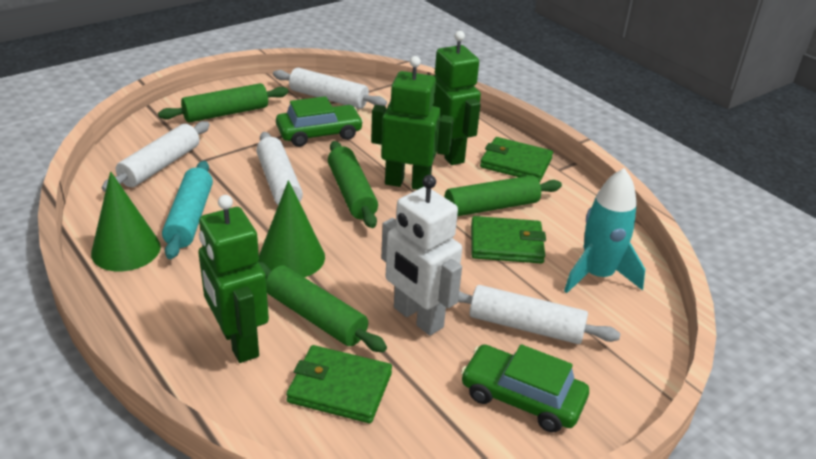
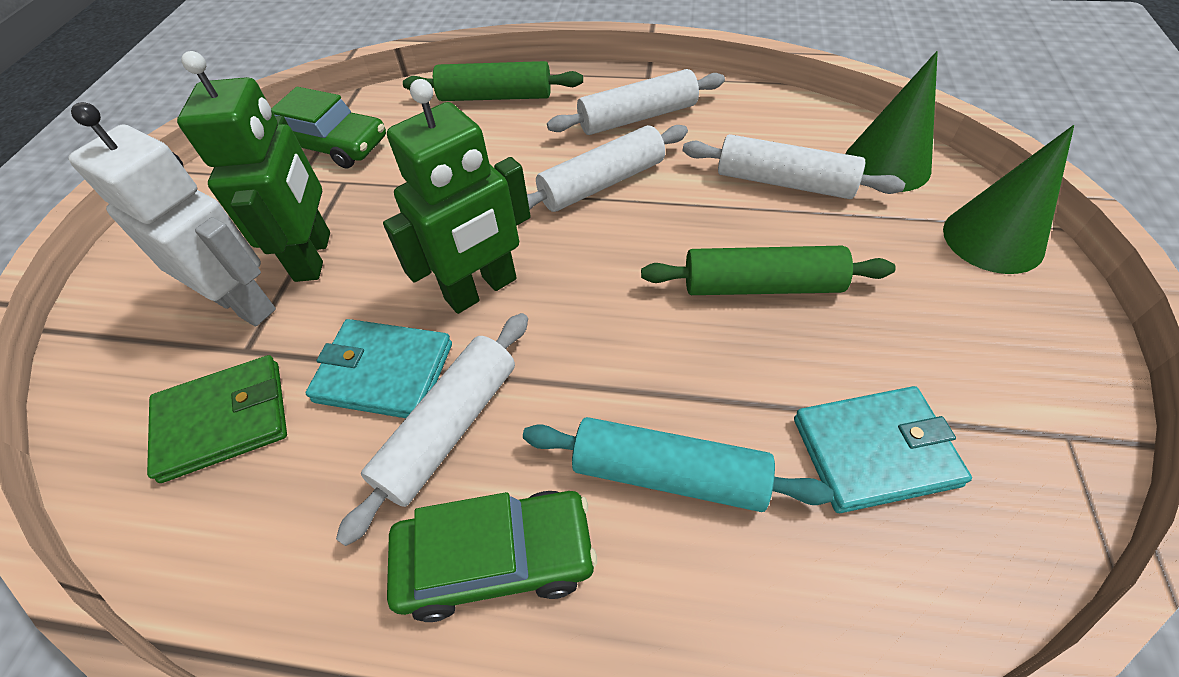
green robot: [198,195,269,363] [371,56,454,190] [433,31,481,165] = 3 -> [177,51,330,282] [383,79,531,314] = 2
green rolling pin: [158,83,289,123] [259,262,387,352] [328,141,378,228] [445,175,562,216] = 4 -> [403,61,583,101] [641,246,896,295] = 2
green wallet: [286,345,392,423] [471,216,546,264] [480,137,553,182] = 3 -> [147,355,287,483] = 1
turquoise rocket: [564,168,645,293] = 1 -> none = 0
turquoise wallet: none = 0 -> [306,319,452,418] [794,386,972,513] = 2

